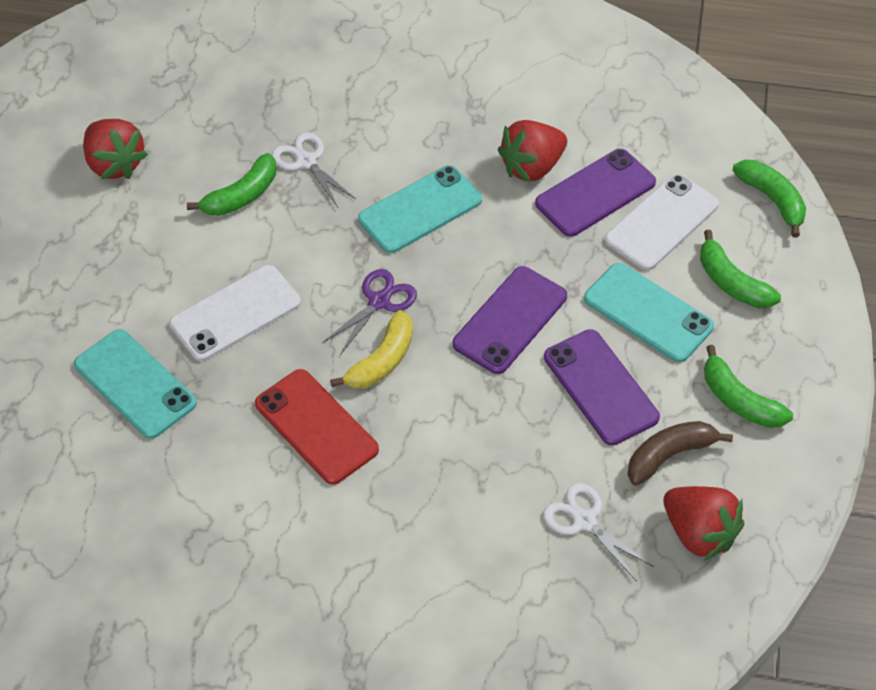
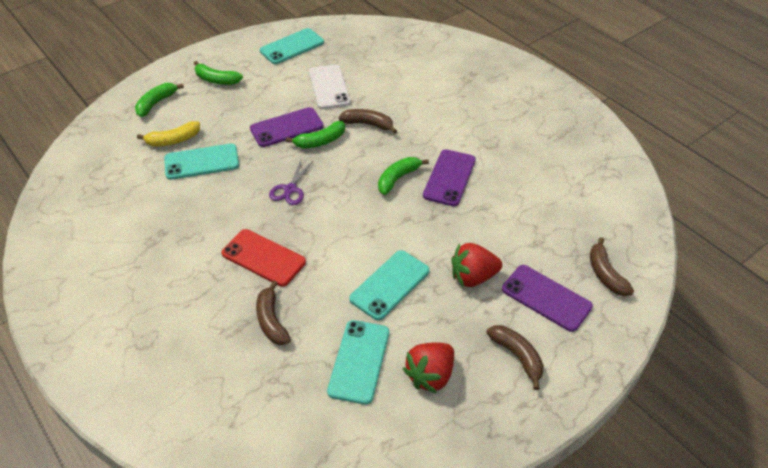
brown banana: [627,421,733,486] = 1 -> [256,281,291,345] [339,109,397,134] [486,325,544,390] [590,237,634,296] = 4
red strawberry: [83,119,148,179] [498,120,567,182] [663,486,744,561] = 3 -> [403,342,454,393] [452,243,502,287] = 2
turquoise phone: [74,329,197,439] [358,165,482,253] [584,263,714,362] = 3 -> [164,144,239,180] [260,28,324,64] [327,320,389,405] [349,250,430,320] = 4
white phone: [169,265,301,361] [605,174,719,271] = 2 -> [309,64,350,109] = 1
white scissors: [272,132,356,207] [543,483,654,581] = 2 -> none = 0

